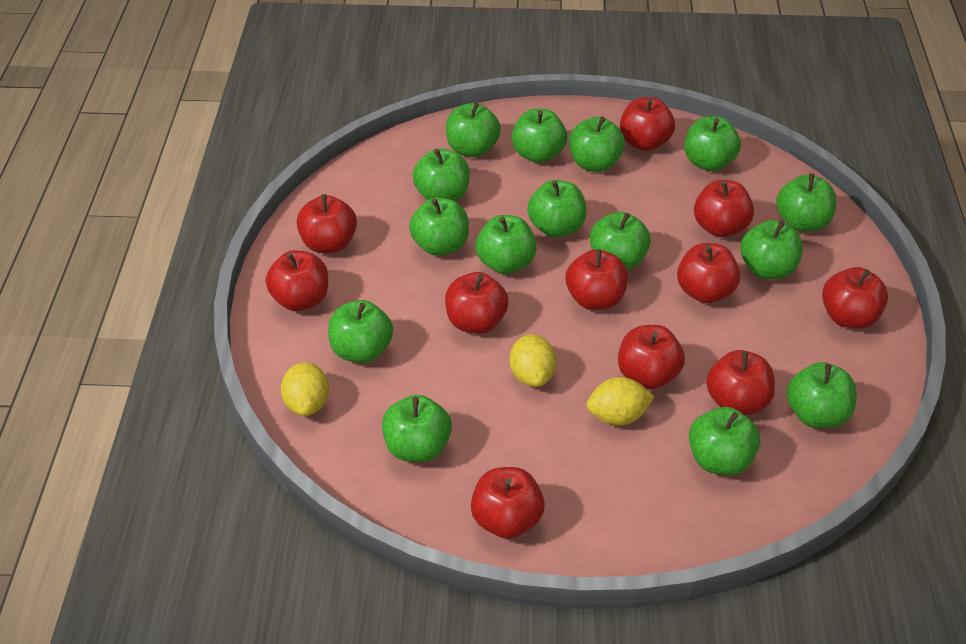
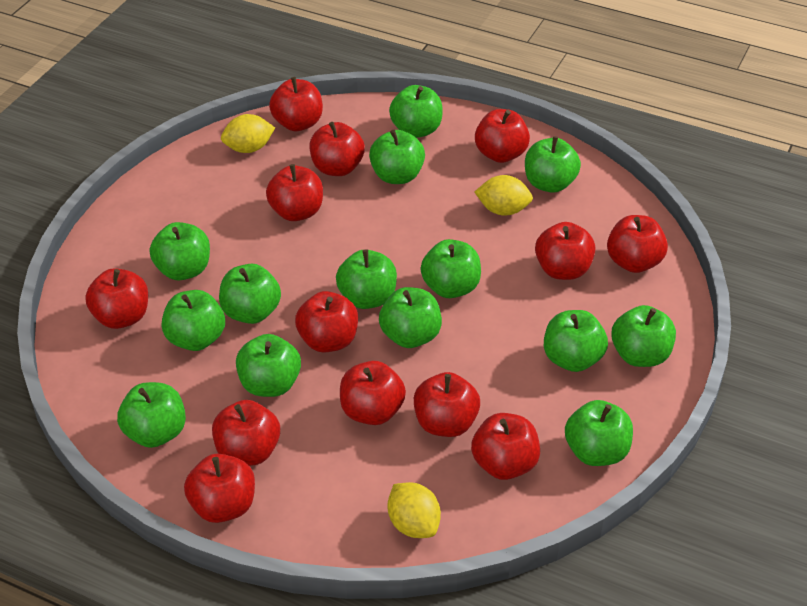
green apple: [328,300,393,363] [382,395,452,462] [409,197,469,256] [412,148,470,201] [446,102,501,157] [475,215,537,274] [512,108,567,163] [527,180,586,237] [569,117,625,172] [590,212,651,270] [684,116,741,171] [689,407,760,475] [740,220,803,279] [776,173,836,232] [787,362,857,428] = 15 -> [117,382,186,448] [150,222,210,281] [162,290,225,351] [219,264,281,324] [236,334,301,397] [336,249,397,309] [369,130,425,184] [379,287,442,348] [389,85,443,138] [421,239,481,298] [525,136,581,193] [544,310,608,372] [565,400,633,466] [611,305,676,367] = 14
red apple: [266,250,328,311] [297,194,357,253] [445,272,509,334] [471,467,545,539] [566,249,628,310] [618,325,685,389] [620,97,675,151] [677,243,741,303] [694,180,754,237] [706,350,775,415] [822,267,888,329] = 11 -> [85,268,148,329] [184,454,255,523] [212,400,280,466] [266,164,323,221] [269,77,323,131] [295,291,358,353] [309,122,365,176] [340,361,406,425] [414,372,480,437] [471,413,540,480] [475,109,530,163] [535,222,596,280] [607,215,668,273] = 13

